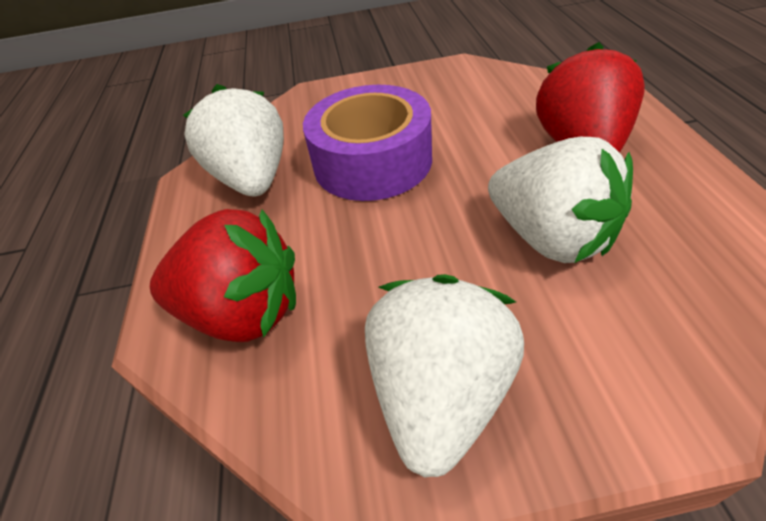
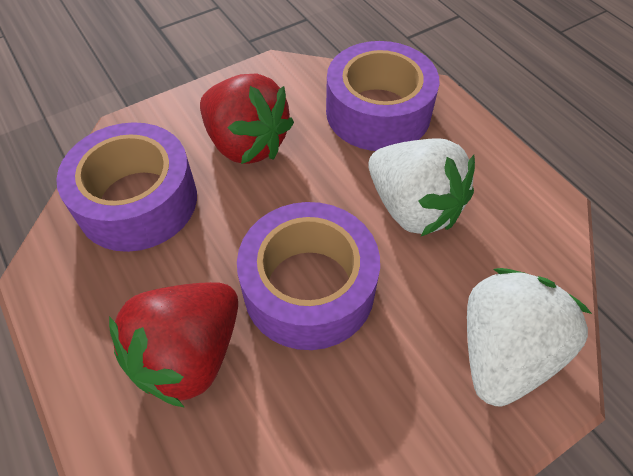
purple tape: [303,85,432,201] = 1 -> [56,122,197,252] [237,202,380,350] [326,41,439,151] = 3
white strawberry: [183,84,284,196] [365,274,524,477] [488,137,633,263] = 3 -> [369,138,475,237] [467,268,592,407] = 2

